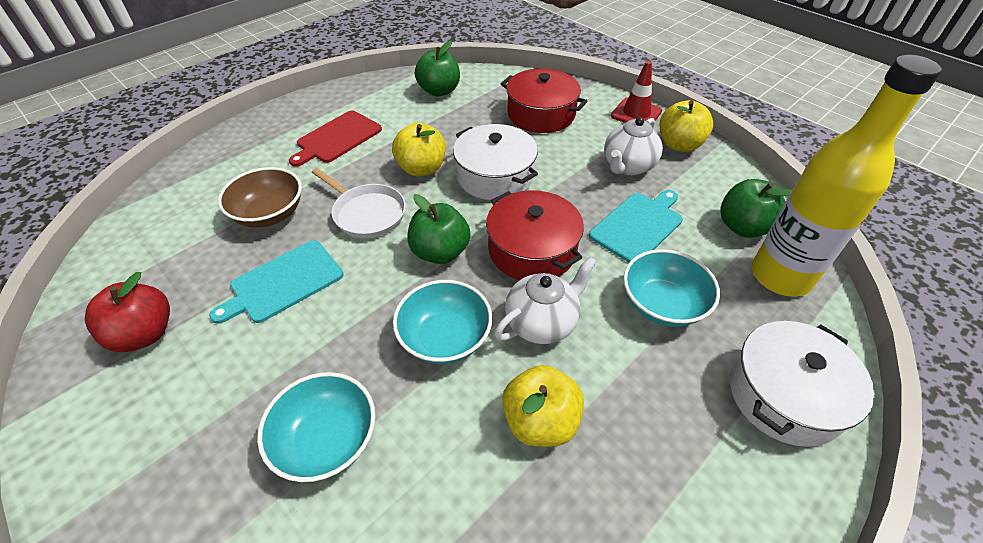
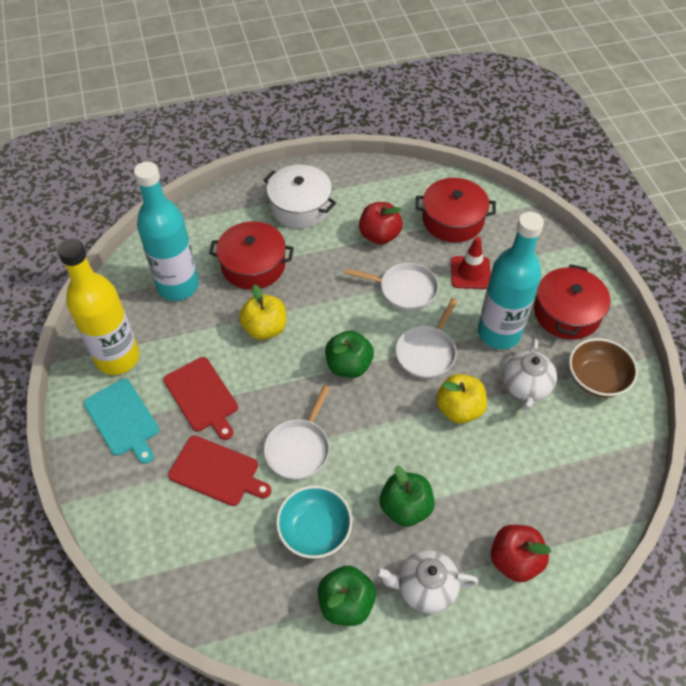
red apple: [85,272,170,352] = 1 -> [359,202,403,245] [491,525,551,582] = 2
red cutting board: [289,110,382,167] = 1 -> [164,357,238,440] [168,436,271,506] = 2
red pot: [486,190,584,280] [501,68,587,133] = 2 -> [209,221,294,290] [415,178,496,242] [534,264,610,339] = 3
turquoise bottle: none = 0 -> [134,161,199,301] [478,212,544,349] = 2
turquoise bowl: [257,372,376,482] [393,280,492,364] [623,249,720,327] = 3 -> [276,486,352,559] = 1
turquoise cutting board: [209,240,344,324] [589,190,683,263] = 2 -> [84,379,159,464] = 1
white pan: [312,168,406,238] = 1 -> [264,385,330,480] [345,263,439,311] [396,298,458,379] = 3
white pot: [453,124,538,200] [730,321,875,447] = 2 -> [264,165,336,228] = 1
yellow apple: [392,123,446,176] [502,365,584,447] [659,100,713,152] = 3 -> [239,284,286,340] [436,374,487,424] = 2

